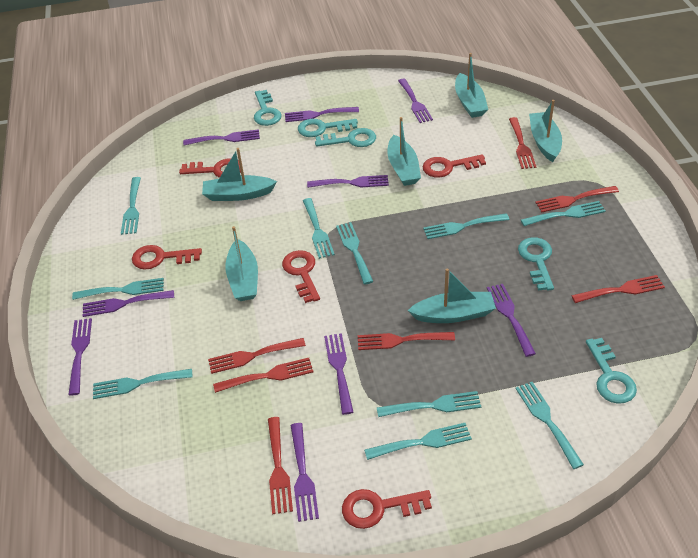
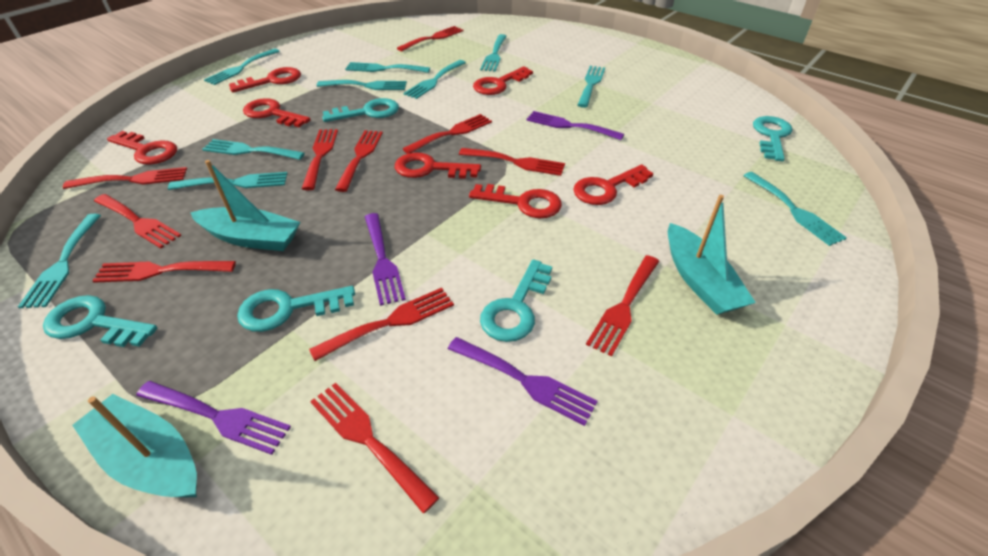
purple fork: [68,318,92,395] [83,290,174,317] [183,129,260,145] [285,107,359,122] [291,423,319,522] [307,175,389,188] [324,333,353,415] [398,78,433,123] [487,284,536,357] = 9 -> [136,381,291,455] [365,213,406,306] [448,337,598,426] [526,111,624,140] = 4
red fork: [208,338,306,374] [213,358,313,393] [268,417,293,515] [358,332,455,350] [509,117,536,169] [535,186,619,212] [571,275,665,303] = 7 -> [63,167,187,189] [92,261,236,283] [94,194,182,248] [302,129,338,190] [309,288,454,361] [310,383,439,514] [335,130,383,192] [397,26,463,51] [403,114,492,154] [459,148,565,176] [586,255,659,357] = 11
red key: [132,245,202,269] [179,158,243,178] [282,250,320,303] [342,489,432,529] [423,154,486,178] = 5 -> [107,131,177,165] [229,67,301,93] [243,98,311,127] [395,152,481,179] [469,184,562,218] [473,66,533,95] [573,165,654,205] = 7
turquoise boat: [202,148,277,201] [225,226,258,301] [387,117,421,186] [407,269,496,323] [455,53,488,118] [529,100,562,162] = 6 -> [72,394,197,497] [190,160,300,251] [668,195,756,315] = 3

